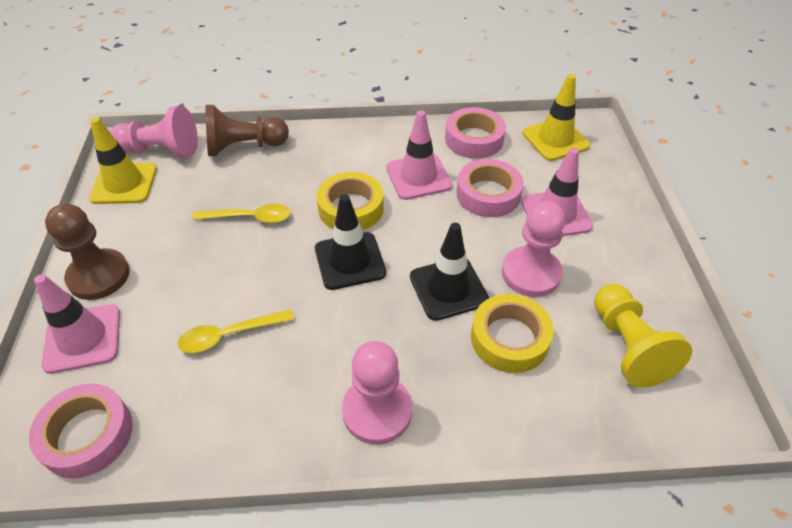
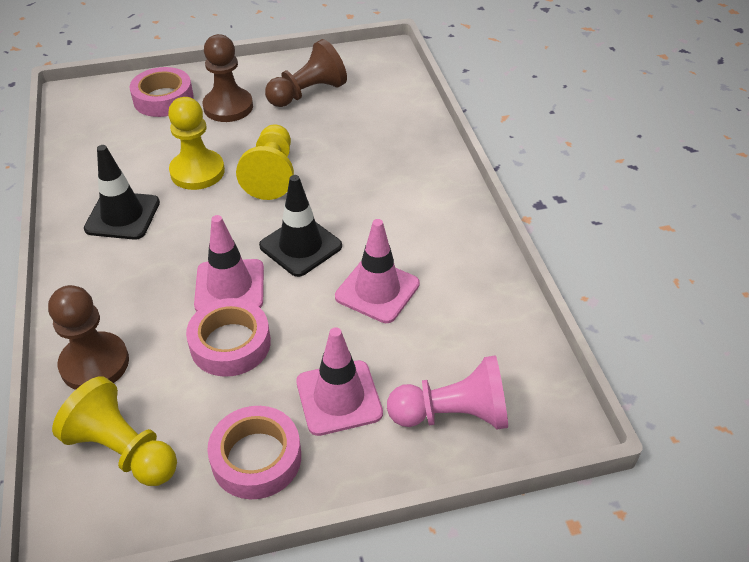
brown pawn: [45,204,130,300] [206,105,289,156] = 2 -> [48,285,129,390] [203,34,253,122] [265,39,347,107] = 3
pink pawn: [110,106,198,158] [342,341,412,445] [502,201,565,297] = 3 -> [387,355,508,429] = 1
yellow pawn: [594,284,692,388] = 1 -> [52,376,177,486] [168,97,225,190] [236,124,294,200] = 3
yellow spoon: [178,309,294,353] [193,204,291,223] = 2 -> none = 0
yellow tape: [317,172,384,230] [471,294,554,373] = 2 -> none = 0
yellow traffic cone: [89,117,157,204] [522,74,590,161] = 2 -> none = 0

